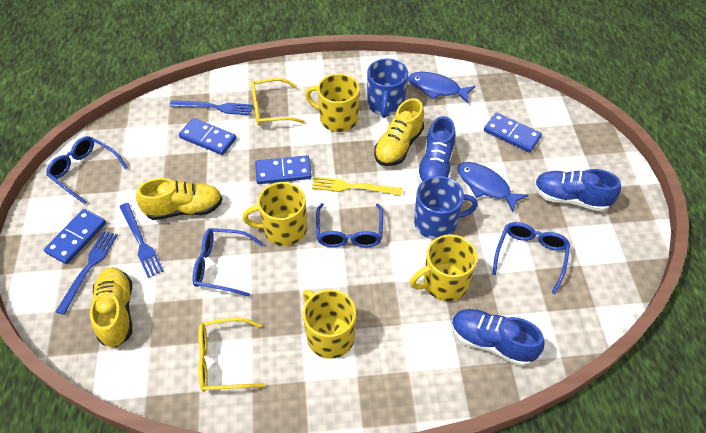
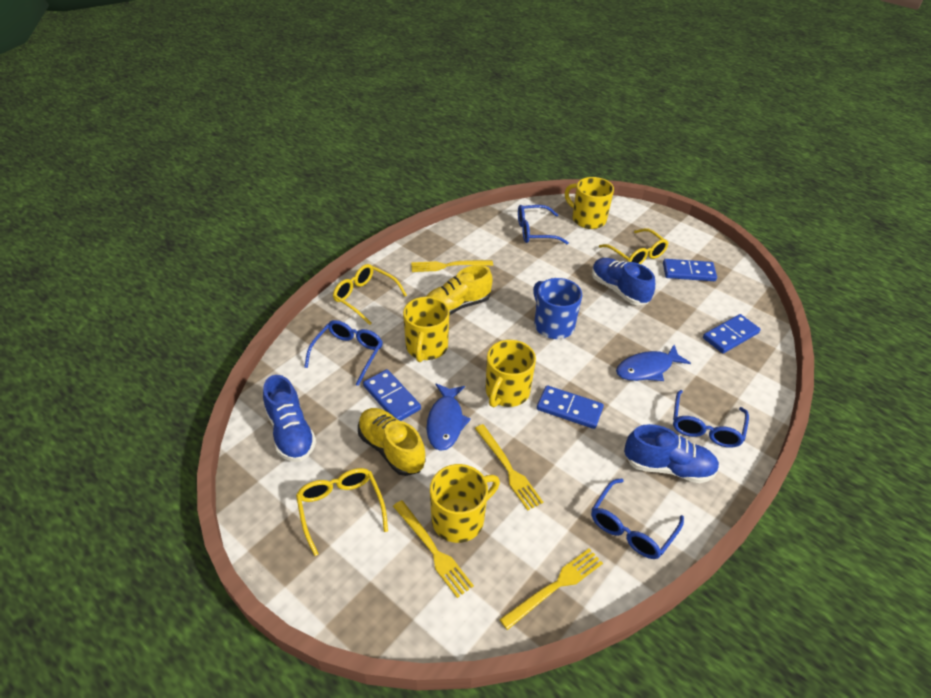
blue fork: [56,231,118,315] [119,203,164,278] [170,100,253,115] = 3 -> none = 0
blue mug: [367,59,408,118] [414,176,478,239] = 2 -> [533,278,582,339] = 1
yellow fork: [312,176,403,196] = 1 -> [393,500,474,598] [411,260,493,272] [475,424,543,511] [499,548,603,630] = 4
yellow glasses: [198,317,265,392] [251,78,305,126] = 2 -> [296,468,388,556] [333,264,407,325] [599,228,668,264] = 3
yellow shoe: [90,267,132,347] [136,178,223,220] [374,98,424,166] = 3 -> [358,408,425,476] [426,265,493,315] = 2

